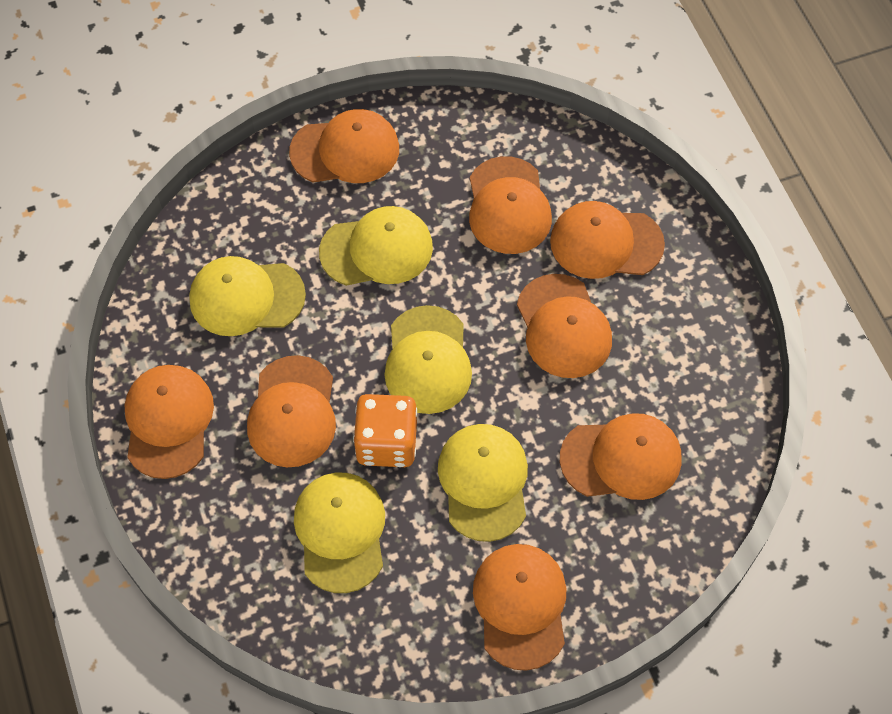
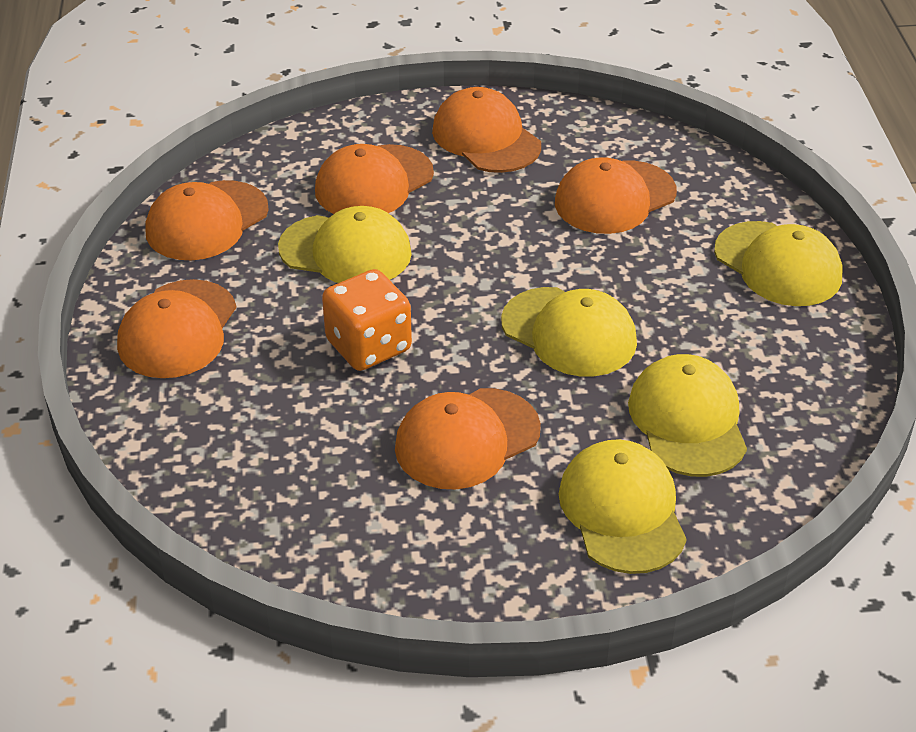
orange cap: [125,365,214,479] [247,355,336,467] [289,109,399,183] [469,156,552,254] [473,544,566,671] [517,274,612,378] [550,201,665,279] [560,413,682,500] = 8 -> [117,279,237,378] [146,180,269,260] [315,144,434,214] [395,388,541,490] [432,87,541,173] [555,157,677,234] = 6

